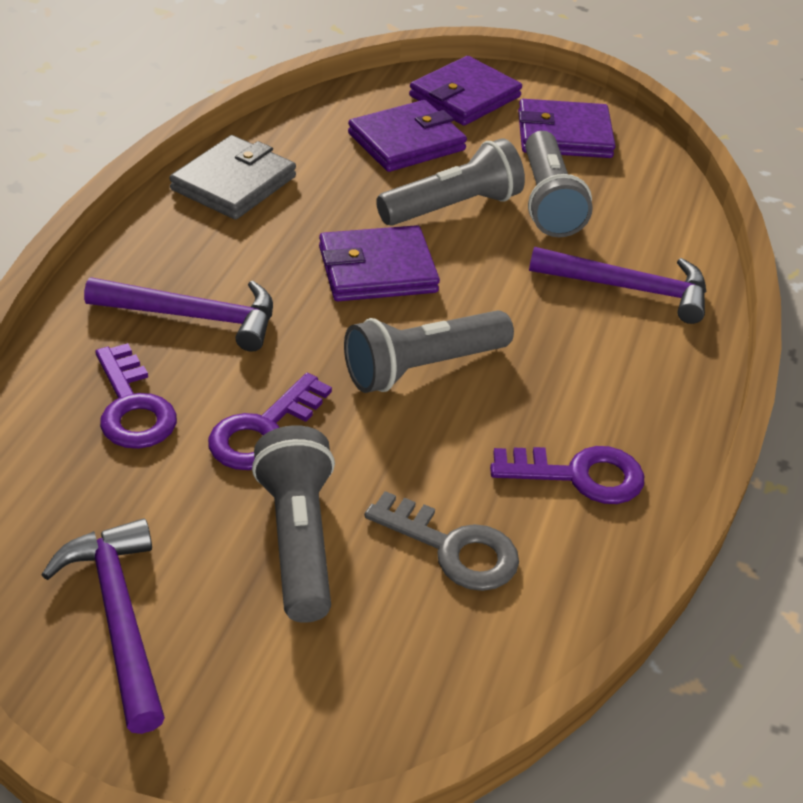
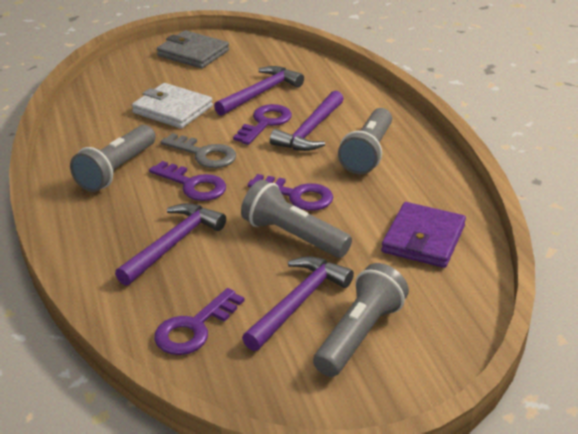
purple hammer: [41,518,165,734] [84,277,273,352] [529,247,707,324] = 3 -> [115,203,226,286] [214,66,304,116] [242,256,354,351] [270,91,344,151] = 4
purple key: [95,343,177,449] [208,373,332,470] [490,446,644,504] = 3 -> [149,161,226,201] [154,288,244,355] [233,104,292,145] [248,174,333,211] = 4
purple wallet: [319,225,440,301] [348,100,467,172] [409,56,522,126] [518,99,616,158] = 4 -> [381,202,466,268] = 1
white wallet: none = 0 -> [132,83,213,129] = 1

